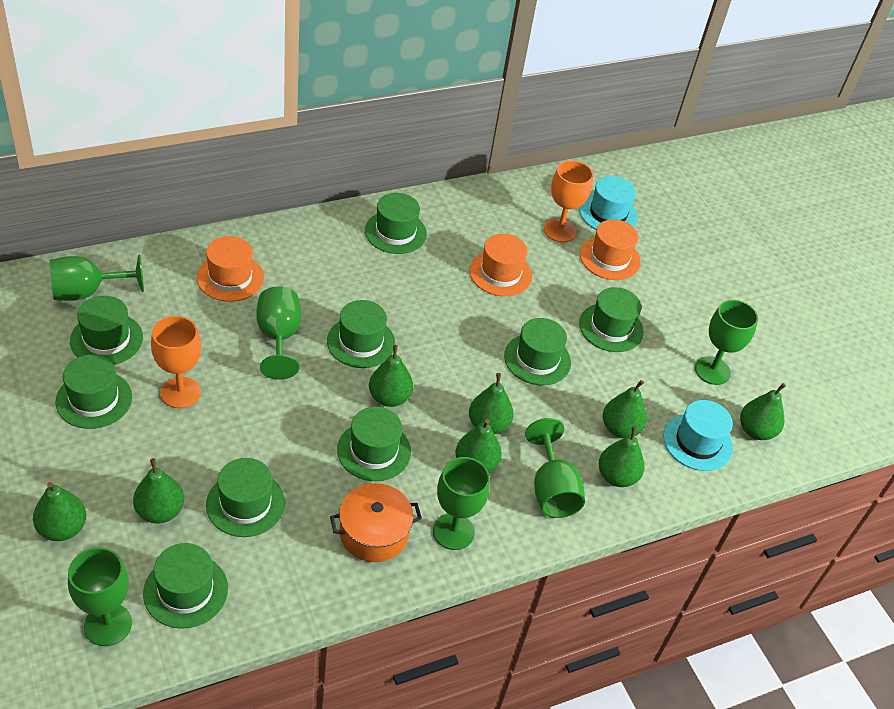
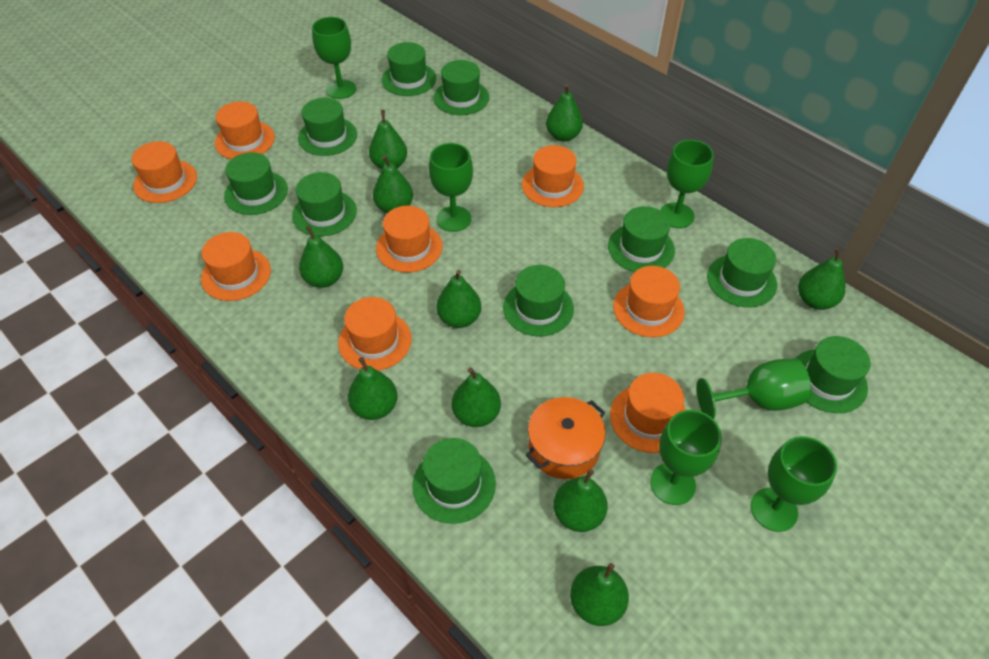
green hat: [55,355,132,429] [70,296,143,365] [143,543,228,629] [206,458,285,537] [327,300,395,368] [337,407,411,481] [365,193,427,254] [504,318,571,385] [579,287,644,352] = 9 -> [224,152,288,215] [292,172,357,236] [298,98,357,156] [382,42,436,96] [412,438,496,524] [433,60,489,115] [503,265,574,337] [608,206,675,272] [707,238,777,307] [796,336,871,413] = 10
green pear: [33,482,86,541] [133,458,184,523] [369,345,413,407] [455,419,502,473] [469,373,514,434] [599,426,644,487] [603,380,647,438] [740,383,786,440] = 8 -> [299,226,343,288] [348,357,398,420] [369,110,407,169] [373,155,413,213] [436,270,481,328] [452,367,501,427] [546,84,583,142] [553,469,608,532] [570,563,629,626] [798,247,845,310] = 10
orange goblet: [151,316,201,408] [544,160,593,242] = 2 -> none = 0
orange hat: [197,236,264,302] [469,234,532,296] [580,219,641,280] = 3 -> [132,141,197,203] [201,232,271,301] [215,101,275,159] [338,297,412,371] [376,206,443,273] [522,145,584,207] [610,373,686,453] [613,266,685,337] = 8
turquoise hat: [579,176,638,230] [663,400,733,471] = 2 -> none = 0

